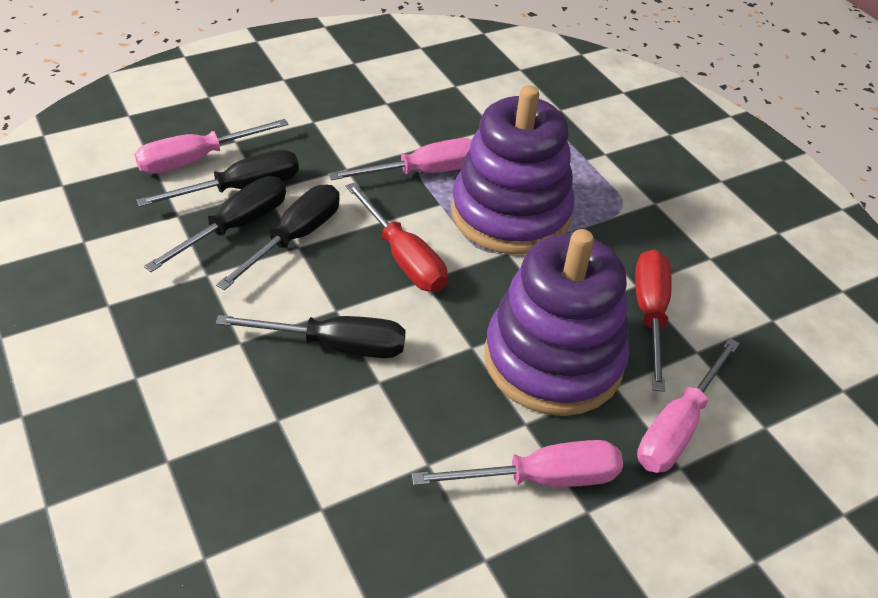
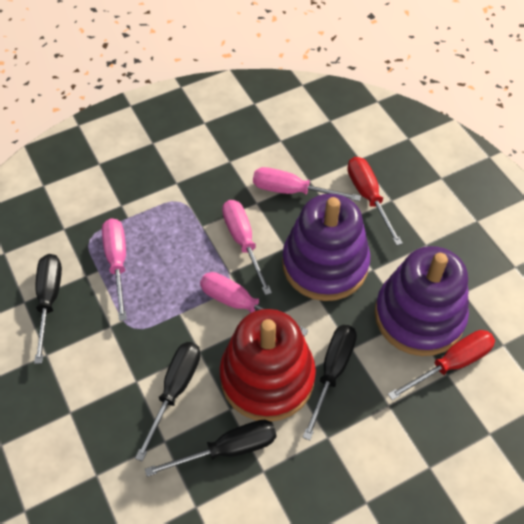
red stacking toy: none = 0 -> [220,309,316,421] = 1

